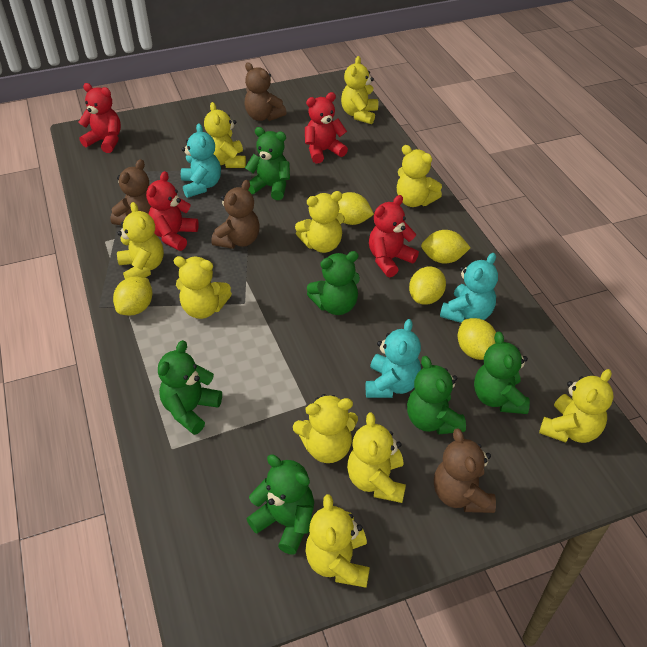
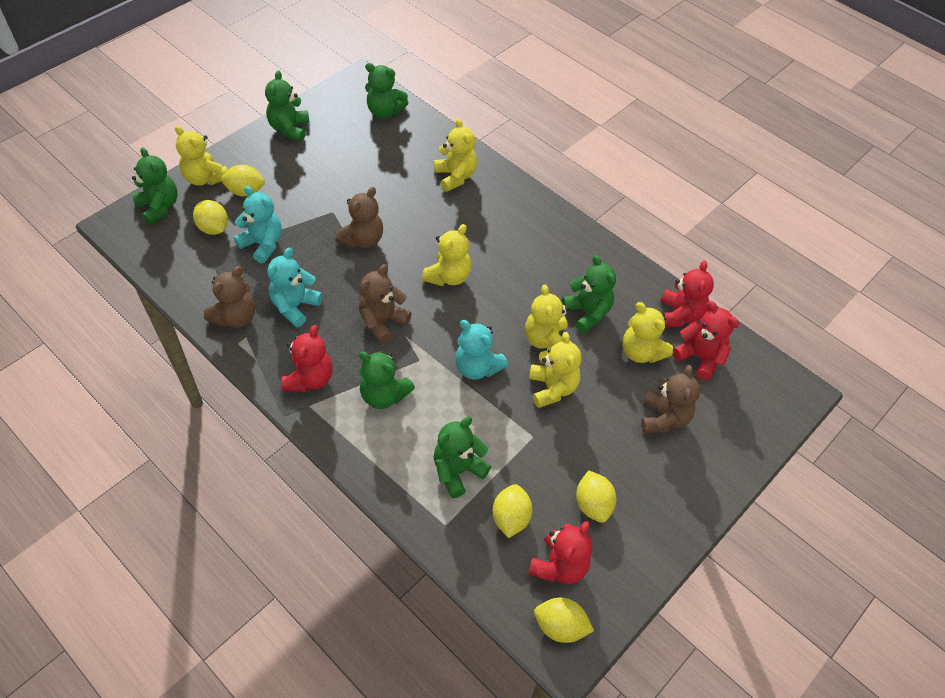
yellow teddy bear: [117,202,164,279] [174,256,232,319] [204,102,246,168] [293,394,358,463] [295,191,345,253] [305,494,370,588] [341,56,378,124] [347,412,406,503] [397,145,442,207] [539,369,613,443] = 10 -> [175,126,228,186] [422,224,471,286] [434,118,477,192] [525,285,571,350] [529,332,582,408] [622,302,673,363] = 6

